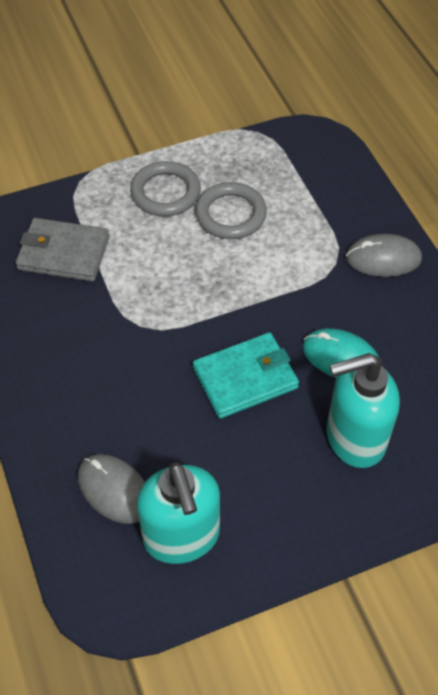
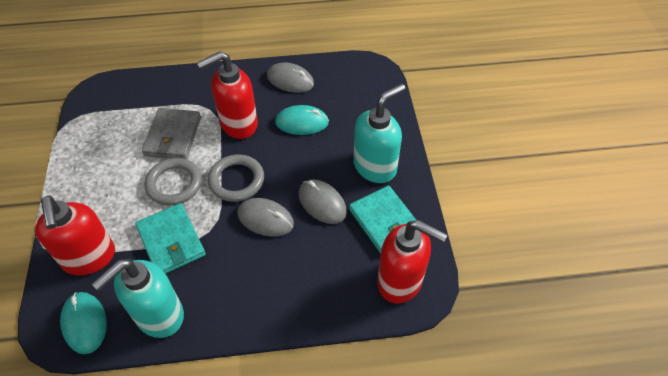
grey mouse: [78,454,145,524] [346,234,422,277] = 2 -> [237,198,294,237] [267,62,314,93] [299,179,347,224] = 3
red soap dispenser: none = 0 -> [35,195,115,276] [197,51,258,139] [377,220,448,304] = 3
turquoise mouse: [302,328,379,378] = 1 -> [60,292,107,354] [275,105,329,135] = 2
turquoise wallet: [193,332,299,419] = 1 -> [135,203,206,274] [349,185,416,254] = 2

